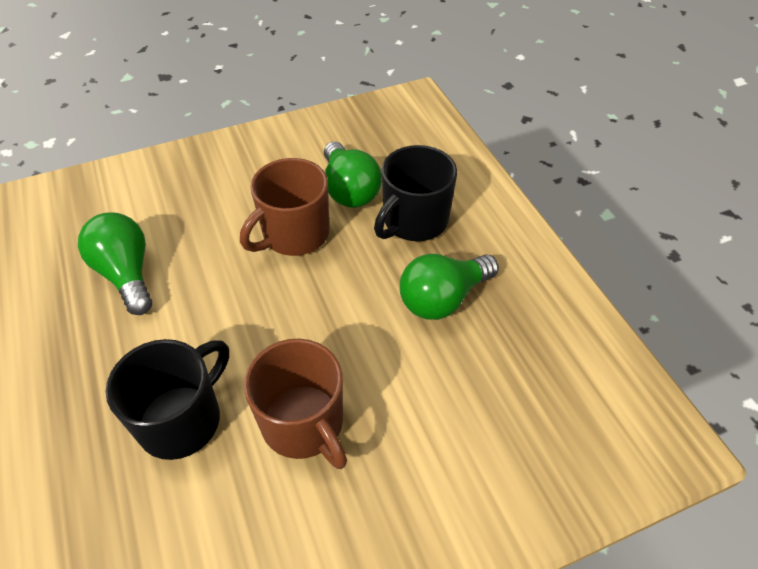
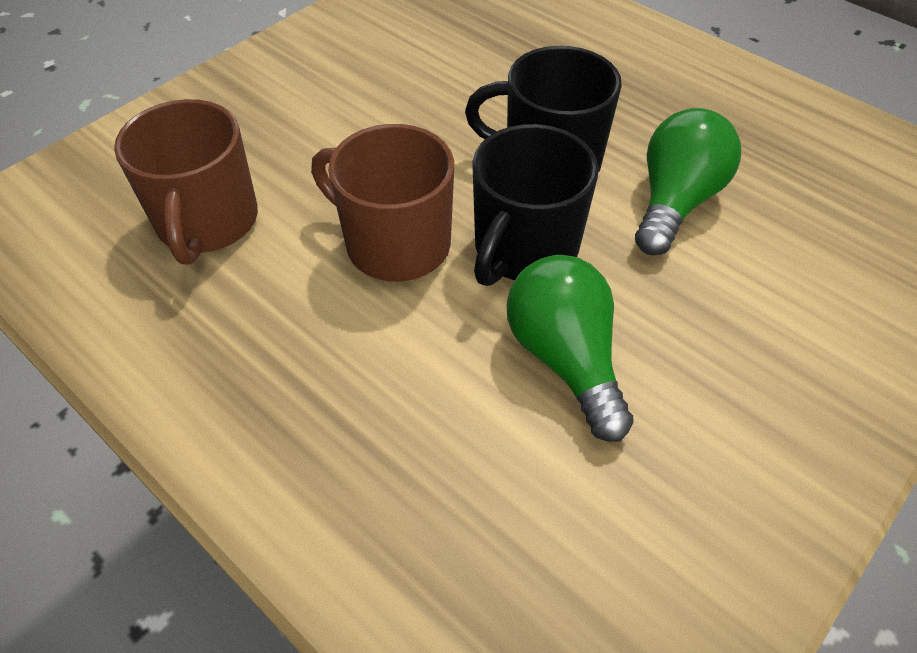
green light bulb: [78,213,152,315] [324,141,382,208] [400,254,499,320] = 3 -> [506,255,634,442] [635,108,741,255] = 2

